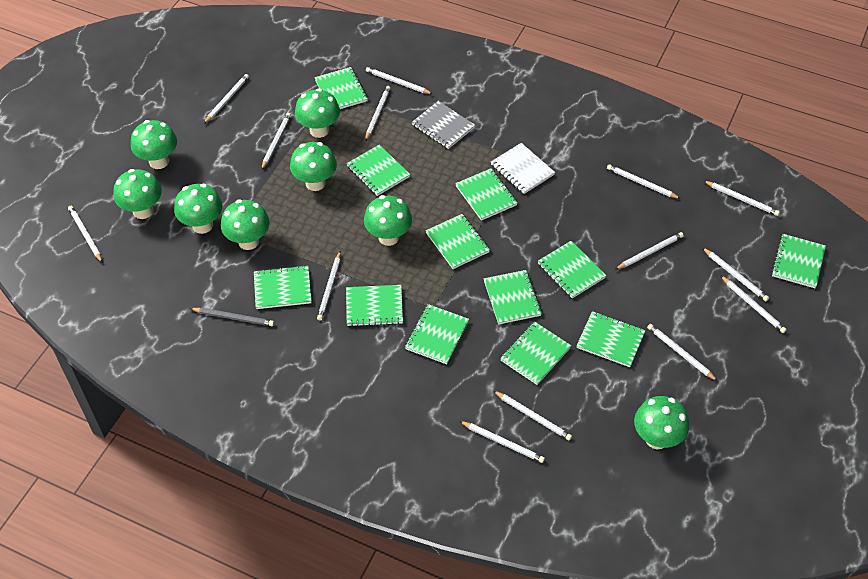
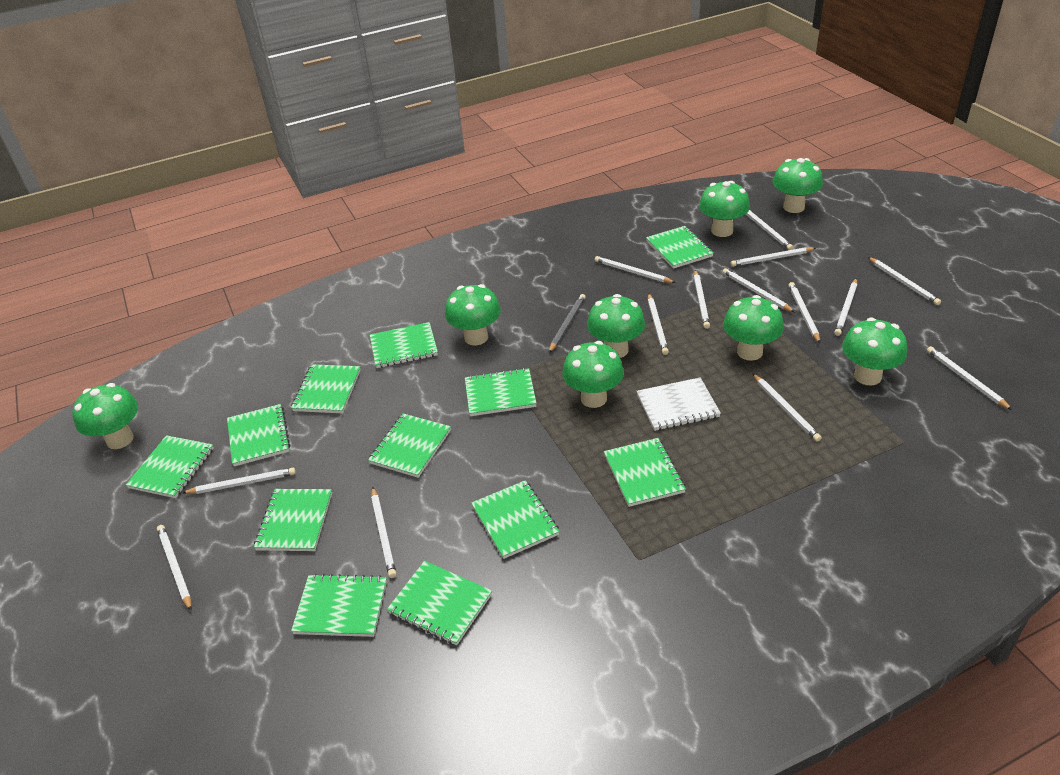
grey notebook: [412,101,475,149] = 1 -> none = 0

